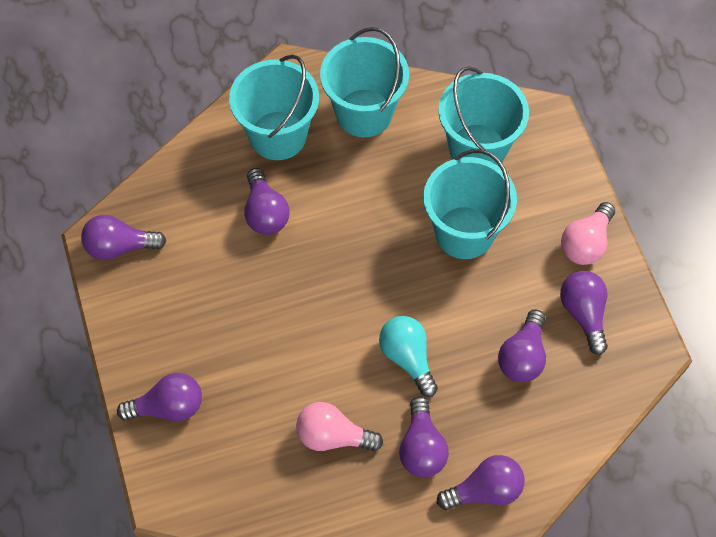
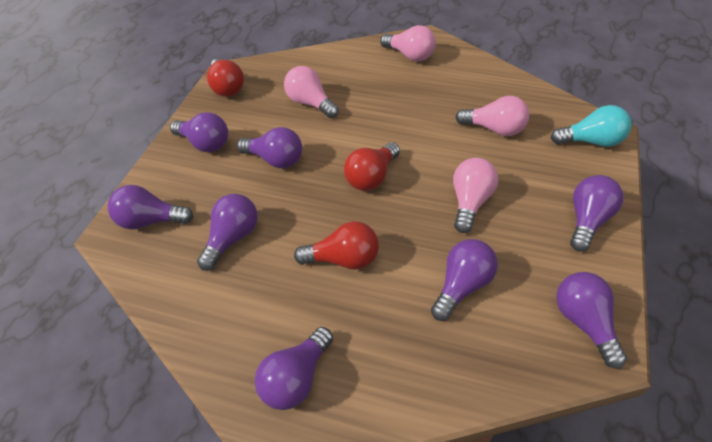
pink light bulb: [296,402,383,451] [561,202,615,265] = 2 -> [284,66,339,118] [380,25,436,62] [453,158,498,233] [455,96,529,136] = 4
purple light bulb: [81,215,166,260] [117,373,202,421] [244,168,290,235] [399,396,449,478] [437,455,525,510] [498,309,546,382] [560,271,608,355] = 7 -> [107,185,193,229] [170,112,228,153] [197,194,258,271] [237,127,302,168] [255,327,333,410] [431,239,498,321] [556,272,627,369] [570,175,624,252] = 8
red light bulb: none = 0 -> [207,59,244,97] [294,221,379,270] [344,142,400,191] = 3
turquoise bucket: [229,55,319,160] [320,27,409,137] [423,149,517,259] [438,66,529,166] = 4 -> none = 0

